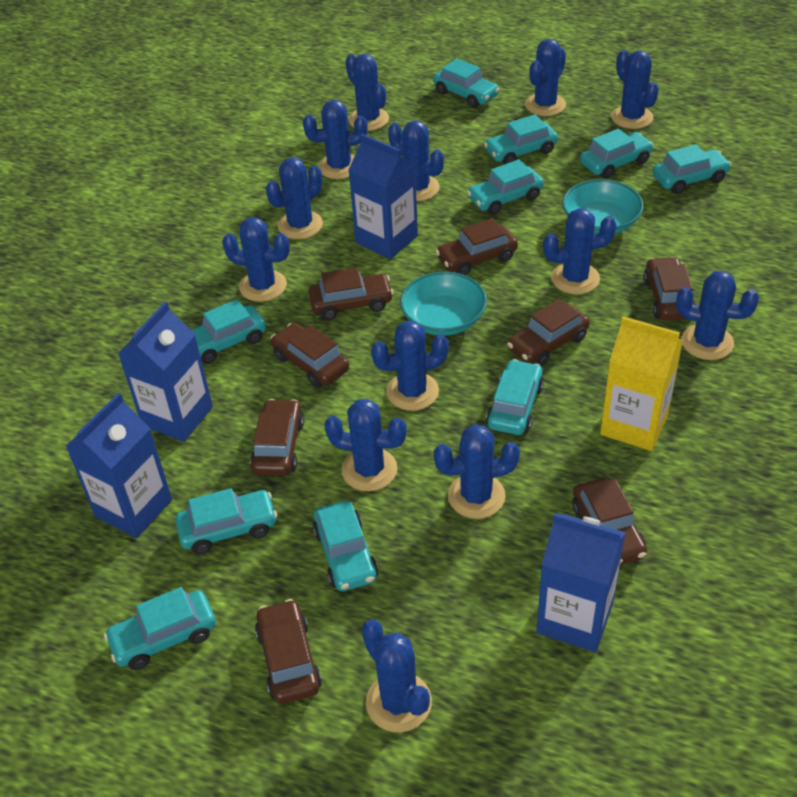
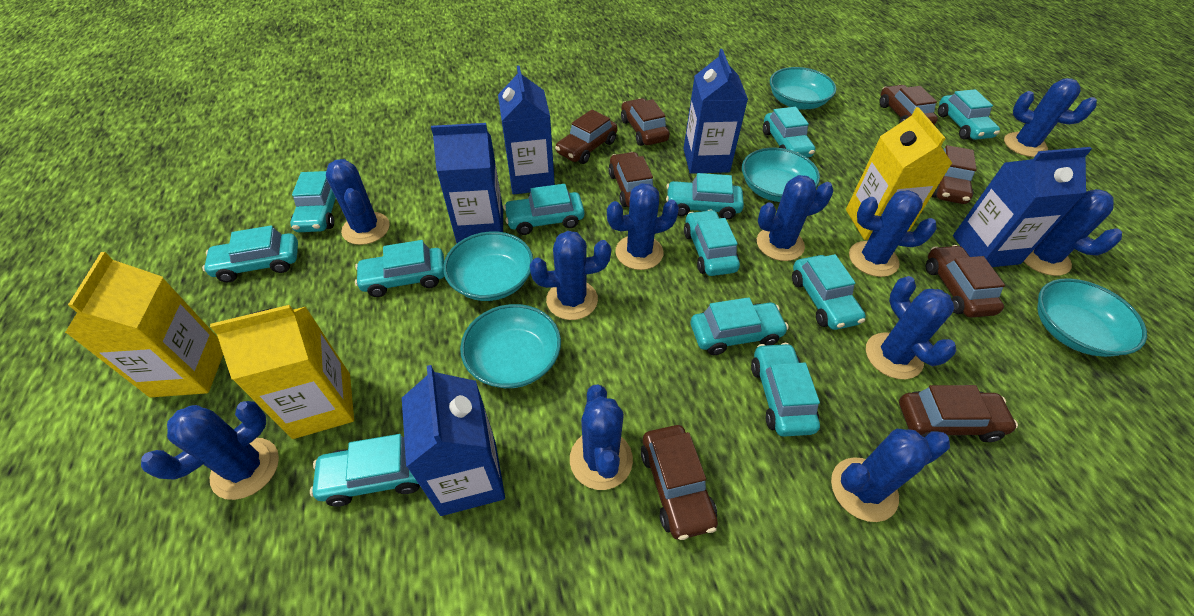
blue cactus: [222,217,290,302] [266,157,323,239] [303,100,368,179] [324,399,407,491] [346,54,389,131] [361,619,432,732] [371,321,449,411] [388,121,444,201] [434,425,520,519] [525,39,566,116] [543,208,616,294] [611,50,659,129] [676,271,759,360] = 13 -> [141,401,279,500] [326,159,390,245] [530,231,611,320] [570,384,633,490] [607,183,679,270] [757,175,833,261] [831,429,950,522] [849,190,937,277] [866,276,956,379] [1004,78,1097,157] [1023,189,1122,276] = 11
blue carton: [66,393,172,538] [118,302,213,442] [348,134,418,259] [536,513,626,652] = 4 -> [402,365,505,516] [431,123,503,243] [498,65,555,194] [683,49,748,174] [953,147,1092,267] = 5
turquoise bowl: [400,272,487,336] [562,179,644,234] = 2 -> [443,231,533,301] [460,304,561,388] [742,148,820,202] [770,67,836,109] [1037,278,1147,357] = 5
turquoise car: [104,587,216,670] [175,488,277,554] [191,299,266,364] [313,501,378,591] [433,58,500,108] [467,159,544,215] [484,114,558,164] [486,359,544,435] [580,129,654,179] [653,144,731,194] = 10 -> [202,225,298,282] [290,171,336,232] [310,434,420,507] [355,240,445,297] [503,184,585,235] [666,173,744,220] [684,210,740,276] [691,297,789,355] [751,343,820,437] [763,107,815,158] [792,254,866,330] [938,89,1000,140] = 12
yellow carton: [600,316,683,451] = 1 -> [65,252,223,398] [210,305,354,439] [846,107,952,240] = 3

